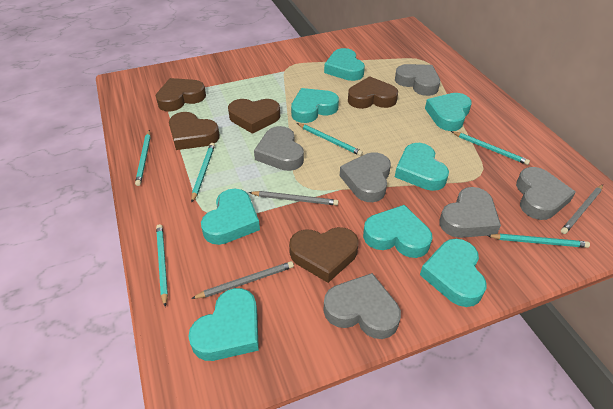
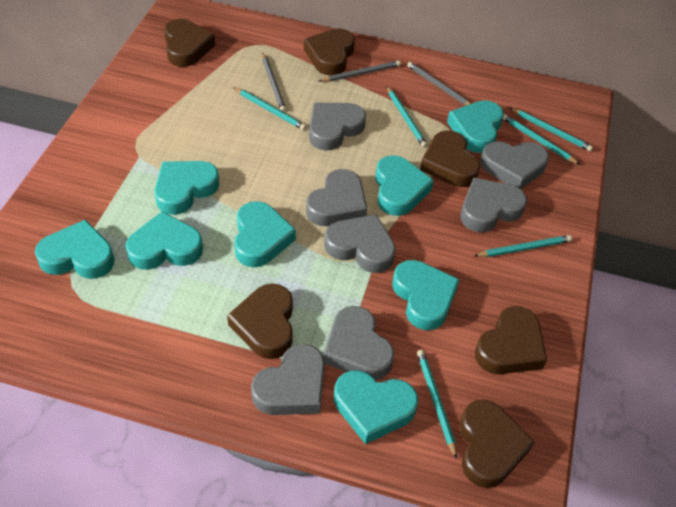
brown heart: [156,78,206,111] [169,112,220,150] [228,99,280,134] [289,227,359,283] [348,76,398,109] = 5 -> [164,19,215,67] [227,283,293,359] [304,28,355,75] [420,130,480,187] [460,400,535,488] [475,306,547,374] = 6
grey heart: [254,126,304,171] [323,273,401,339] [340,152,391,202] [395,64,440,96] [439,187,501,238] [516,167,576,220] = 6 -> [251,344,325,415] [306,169,367,226] [309,103,366,151] [324,214,396,273] [324,306,394,380] [461,178,527,232] [480,141,549,189] = 7

